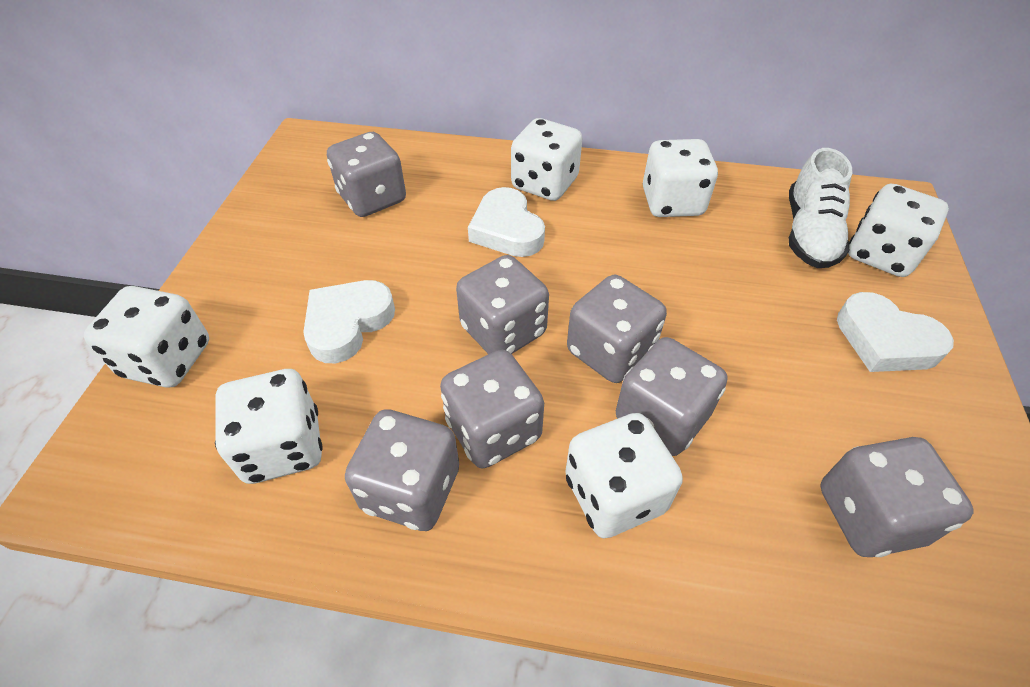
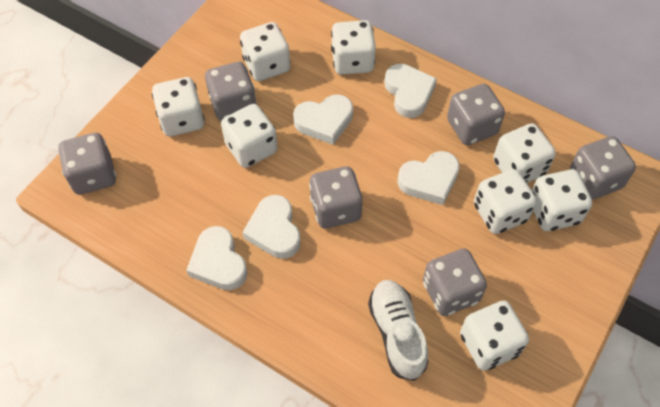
grey dice: [327,132,406,217] [345,410,459,531] [440,350,544,469] [456,255,549,354] [567,275,667,383] [616,337,727,456] [820,437,974,557] = 7 -> [58,133,116,195] [205,62,257,121] [309,166,363,228] [423,248,487,316] [447,84,505,145] [570,136,636,199] = 6
white dice: [84,286,209,388] [215,369,323,484] [511,118,582,201] [565,413,683,538] [643,139,718,217] [848,184,949,277] = 6 -> [152,77,205,136] [221,104,278,168] [240,22,290,81] [331,20,376,75] [460,301,529,371] [474,169,537,234] [493,123,556,183] [532,169,592,231] = 8
white heart: [303,280,395,363] [468,187,545,257] [837,292,954,372] = 3 -> [186,226,247,290] [243,195,301,259] [293,94,353,145] [384,64,437,118] [397,151,460,205] = 5

